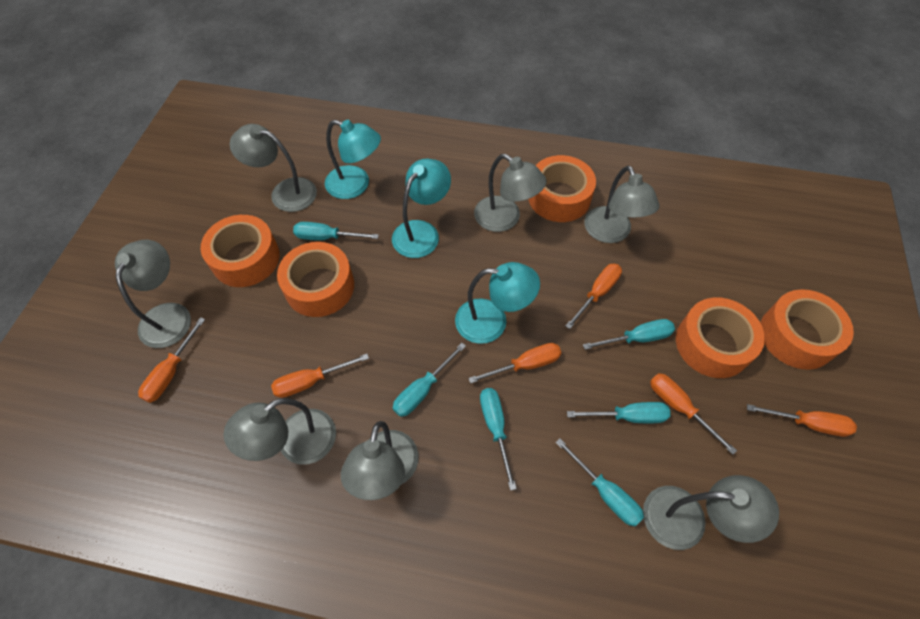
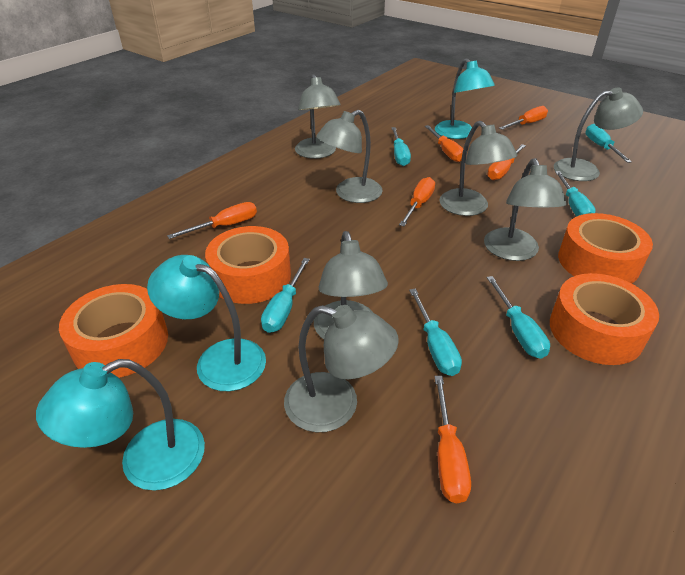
orange tape: [201,215,280,287] [277,242,354,317] [528,155,596,222] [676,297,765,378] [761,289,854,370] = 5 -> [59,284,168,378] [205,226,291,304] [550,273,659,365] [558,213,653,284] = 4

